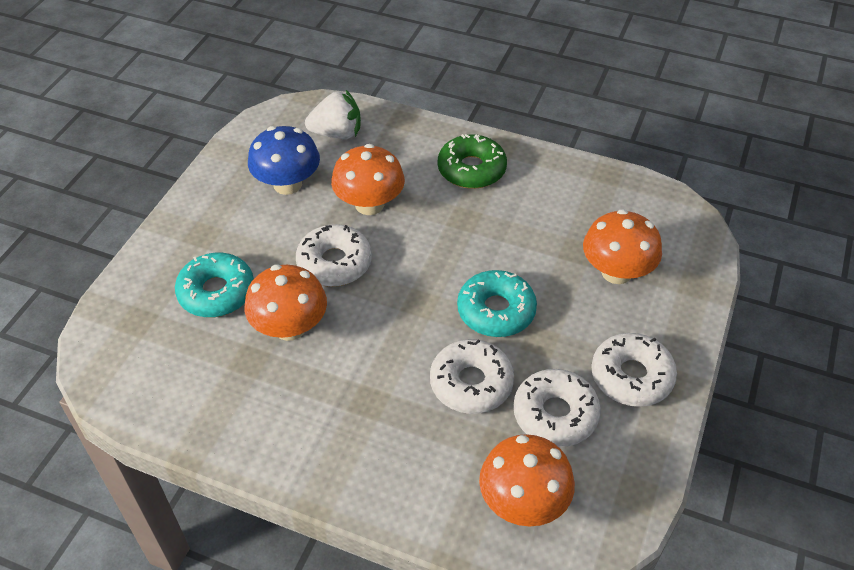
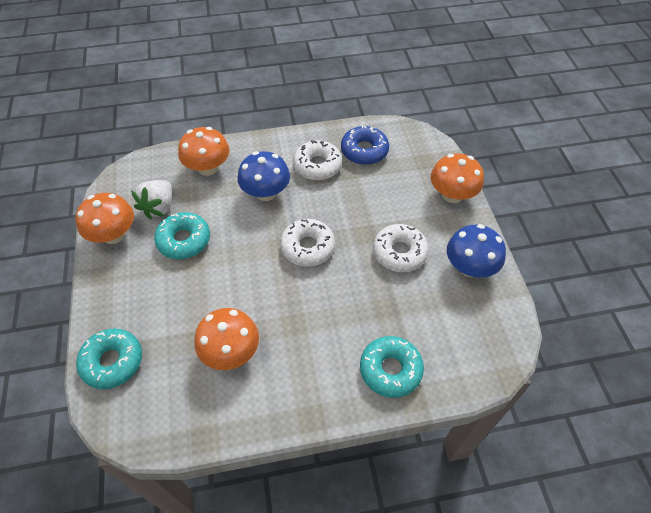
blue donut: none = 0 -> [341,125,389,165] = 1
blue mushroom: [248,126,320,195] = 1 -> [237,151,290,201] [447,224,506,278] = 2
green donut: [438,134,507,189] = 1 -> none = 0
turquoise donut: [175,253,254,317] [457,270,537,337] = 2 -> [76,329,142,389] [154,212,210,259] [360,336,424,398] = 3
white donut: [296,224,372,287] [430,339,514,414] [513,369,601,447] [591,333,677,407] = 4 -> [280,219,335,267] [293,140,342,180] [373,224,429,272] = 3

